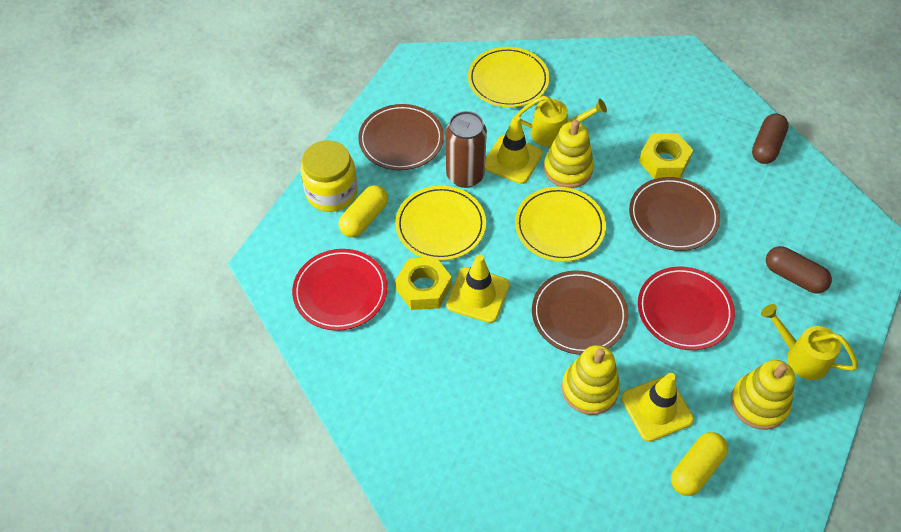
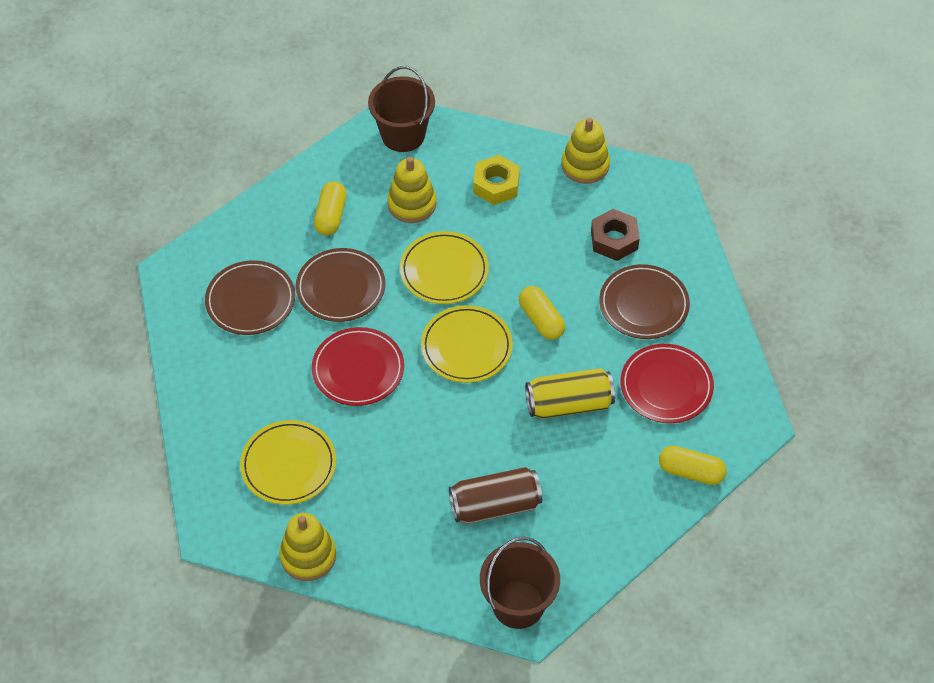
brown bucket: none = 0 -> [368,66,435,152] [480,537,560,629] = 2
brown capsule: [752,114,789,164] [766,246,832,294] = 2 -> none = 0
brown nut: none = 0 -> [591,209,640,261] = 1
yellow can: none = 0 -> [525,368,615,419] = 1
yellow capsule: [339,185,388,237] [671,432,728,496] = 2 -> [314,181,347,236] [519,286,565,340] [659,446,727,485] = 3
yellow jar: [301,140,358,212] = 1 -> none = 0
yellow nut: [395,257,452,310] [639,133,693,179] = 2 -> [473,155,520,205] = 1
yellow traffic cone: [446,255,510,323] [485,116,543,184] [621,373,694,442] = 3 -> none = 0
yellow watering can: [516,96,607,147] [761,304,858,380] = 2 -> none = 0

